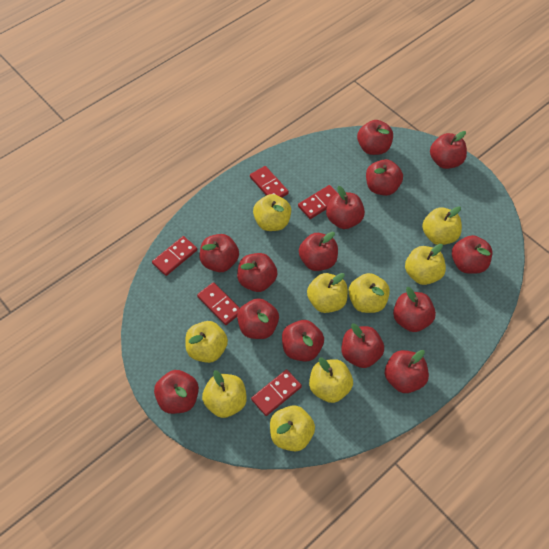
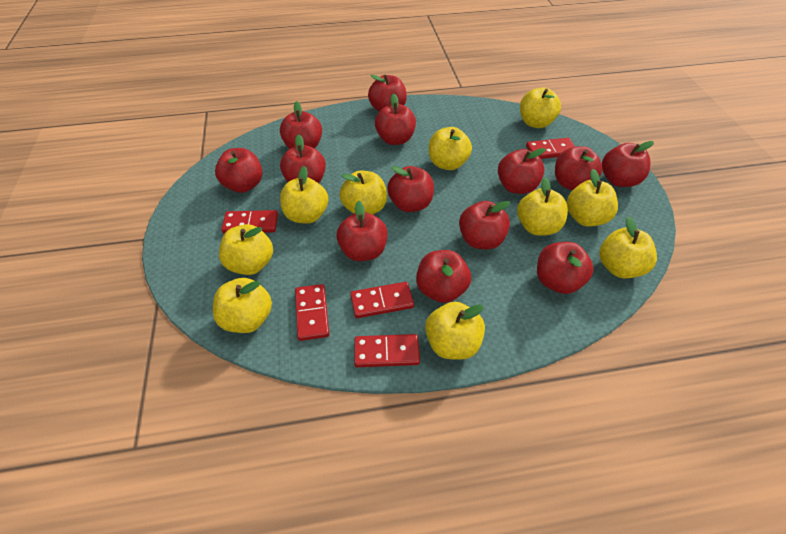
red apple: [154,370,199,414] [200,234,239,272] [237,253,277,292] [237,298,279,339] [282,320,324,362] [299,232,338,271] [326,186,365,229] [341,323,384,368] [357,120,393,155] [366,159,403,196] [385,350,429,393] [393,287,436,332] [430,131,467,169] [452,235,492,274] = 14 -> [215,148,263,193] [280,101,322,149] [280,134,326,183] [336,201,388,261] [368,75,407,112] [375,94,416,145] [387,166,434,212] [416,250,471,303] [459,201,510,249] [498,148,546,194] [537,242,593,294] [555,146,602,191] [602,141,654,187] = 13
yellow apple: [185,321,228,363] [202,370,247,418] [253,194,291,231] [270,405,315,451] [307,273,348,313] [309,357,353,403] [348,273,390,313] [405,244,446,285] [422,206,462,245] = 9 -> [213,278,272,333] [219,224,273,275] [280,166,328,224] [340,171,387,215] [425,302,485,360] [429,127,472,170] [517,177,568,236] [520,88,561,128] [567,169,618,227] [599,217,657,278] = 10

